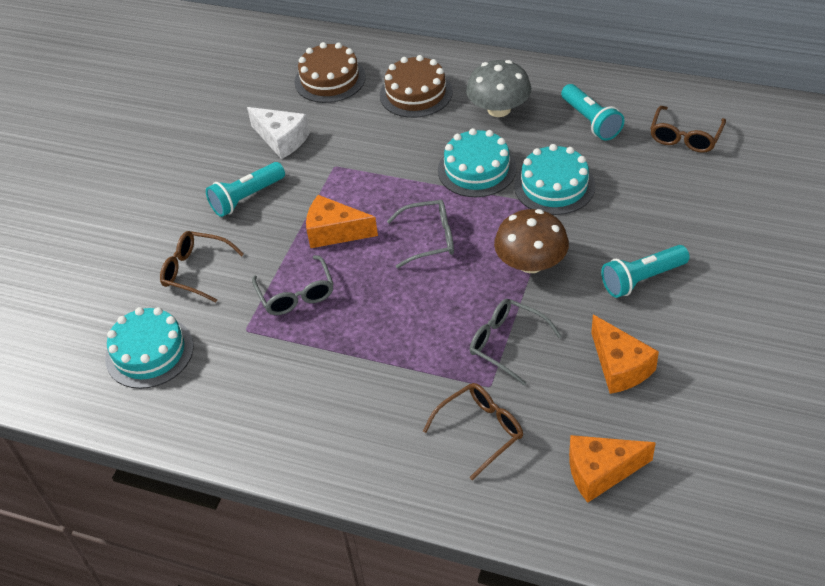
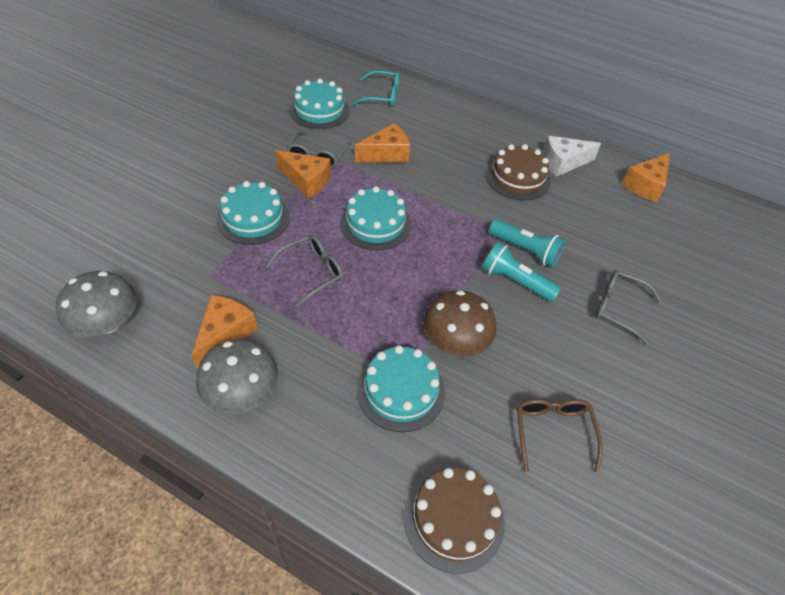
brown glasses: [160,231,244,302] [423,383,523,480] [650,106,726,153] = 3 -> [517,399,603,473] = 1
grey mushroom: [466,60,531,117] = 1 -> [56,271,137,337] [196,339,278,414] = 2
orange cheese: [306,195,378,248] [569,435,656,503] [591,315,659,394] = 3 -> [192,295,258,369] [275,150,331,198] [355,123,410,163] [622,153,670,202] = 4
turquoise cake: [105,307,194,389] [438,128,517,197] [514,144,595,215] = 3 -> [217,181,290,245] [290,78,350,129] [340,186,411,250] [357,345,445,432] = 4
turquoise flashlight: [206,162,285,217] [561,84,625,141] [601,245,690,298] = 3 -> [482,242,561,302] [489,219,566,268] = 2
turquoise glasses: none = 0 -> [352,70,400,107] = 1

